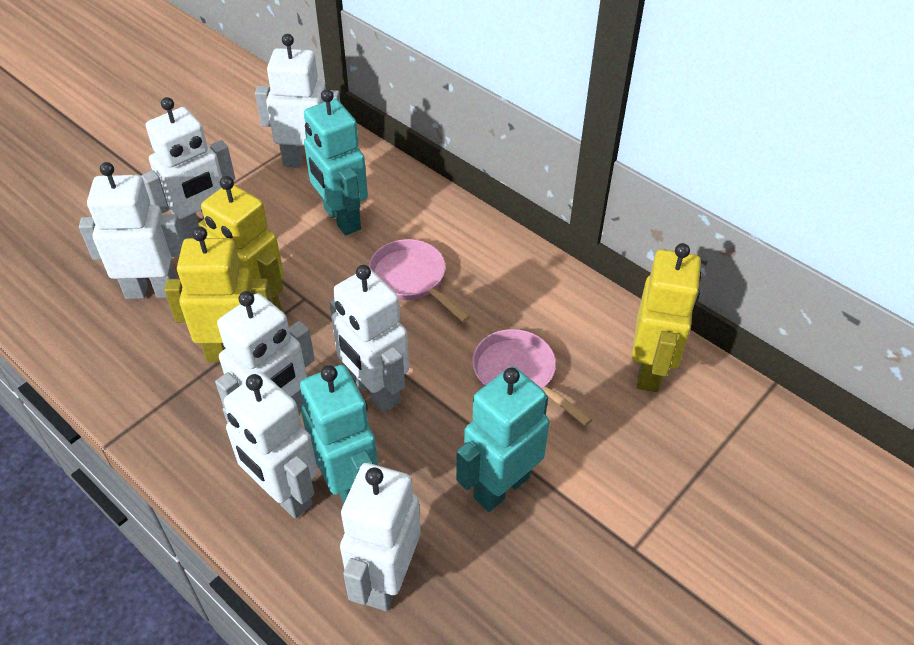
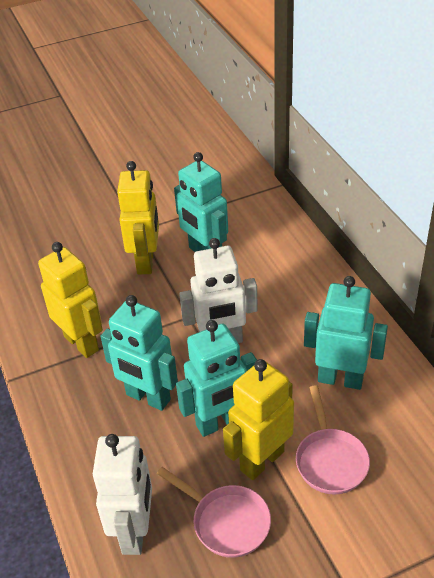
turquoise robot: [300,365,378,503] [304,89,368,235] [456,366,550,512] = 3 -> [100,295,178,411] [174,152,228,252] [176,320,257,437] [304,276,388,390] = 4
white robot: [79,162,185,299] [141,97,235,239] [215,291,315,410] [223,373,318,519] [255,34,340,168] [329,265,409,413] [340,463,421,611] = 7 -> [93,434,152,555] [179,238,258,343] = 2

